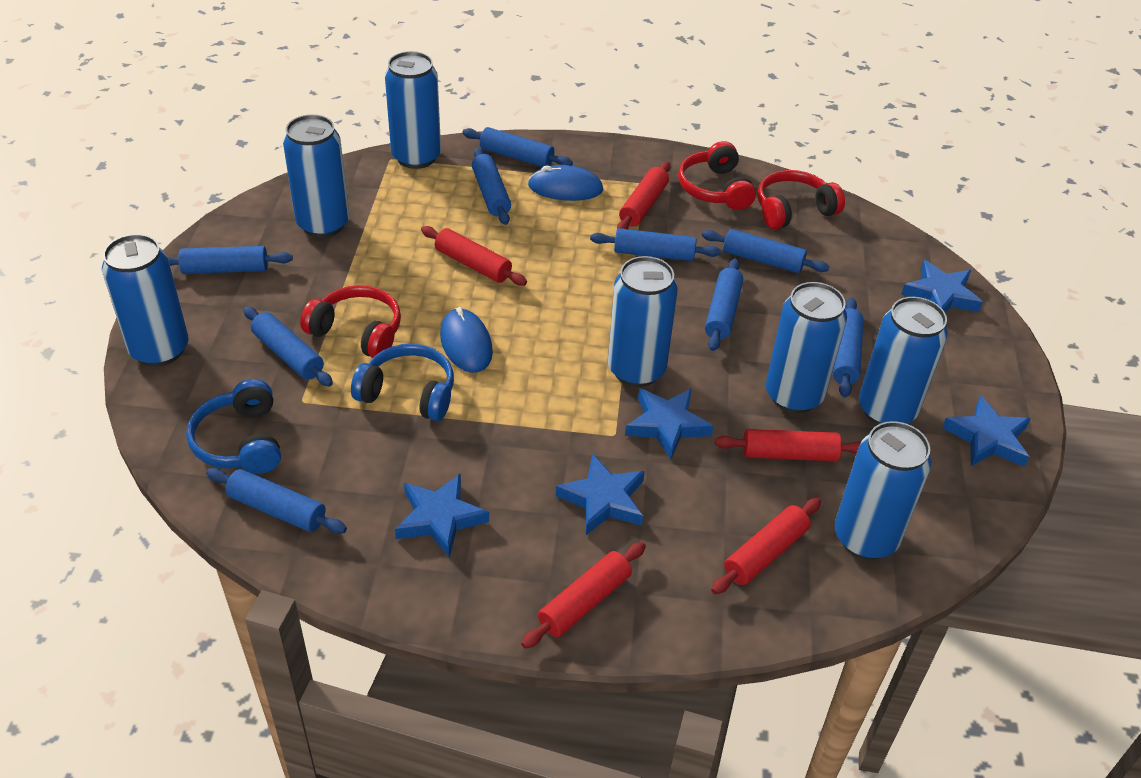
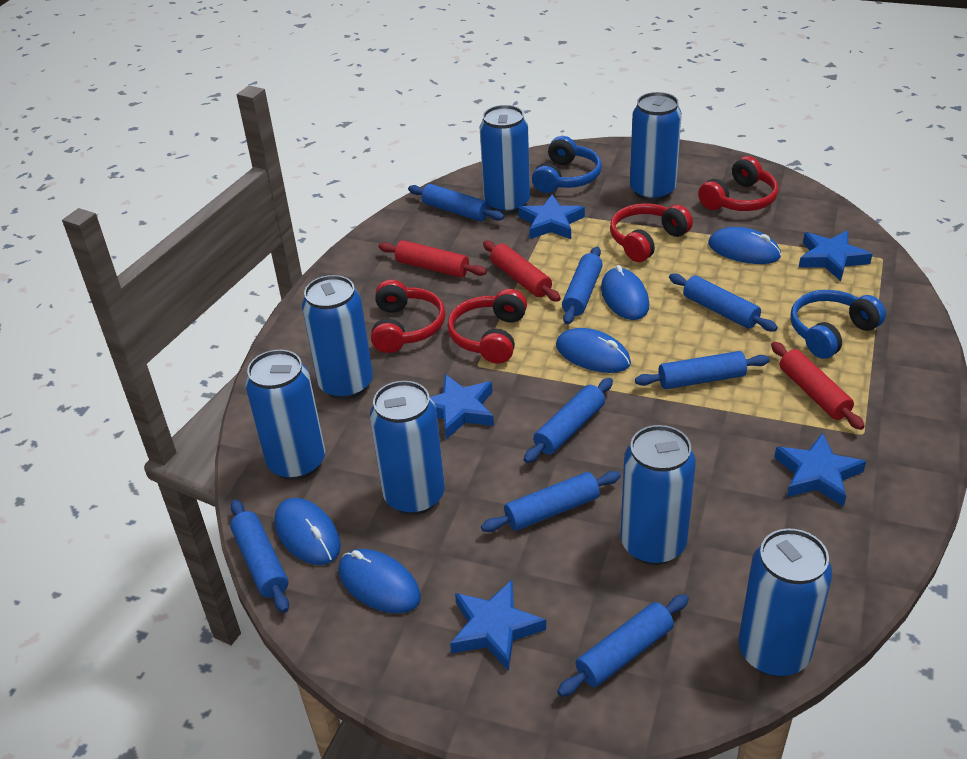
blue mouse: [440,307,493,373] [528,165,603,201] = 2 -> [274,498,341,565] [338,549,421,613] [556,328,631,373] [601,265,649,320] [708,227,781,264] = 5
blue rolling pin: [168,246,293,274] [206,468,347,534] [243,306,333,387] [462,127,573,167] [472,147,511,225] [590,228,721,261] [702,229,829,273] [705,259,743,351] [833,298,864,398] = 9 -> [230,499,289,613] [408,184,504,222] [481,471,621,532] [524,378,613,463] [557,594,689,697] [562,247,603,324] [635,351,770,389] [669,273,778,332] = 8
red headphones: [300,285,401,358] [678,141,756,210] [757,170,845,229] = 3 -> [371,280,446,353] [447,289,527,364] [610,203,693,262] [698,156,779,211] = 4
red rolling pin: [421,226,527,286] [521,542,646,649] [617,162,671,229] [711,498,821,594] [715,429,861,461] = 5 -> [379,240,487,278] [483,241,561,302] [771,342,865,430] = 3

